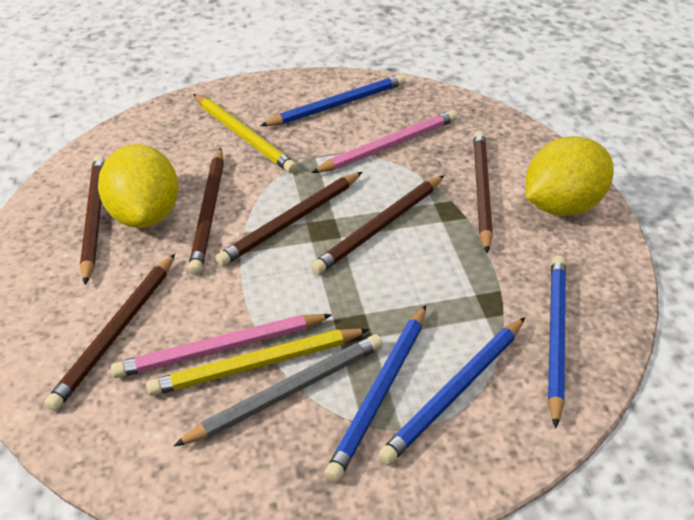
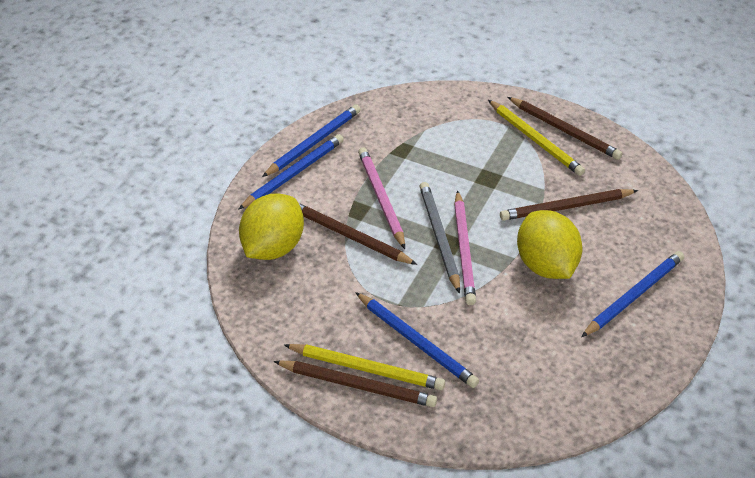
brown pencil: [44,254,175,411] [80,155,106,285] [188,148,224,275] [215,172,362,266] [311,175,444,275] [473,130,493,253] = 6 -> [273,361,437,407] [299,204,417,265] [500,189,638,221] [508,97,623,160] = 4

